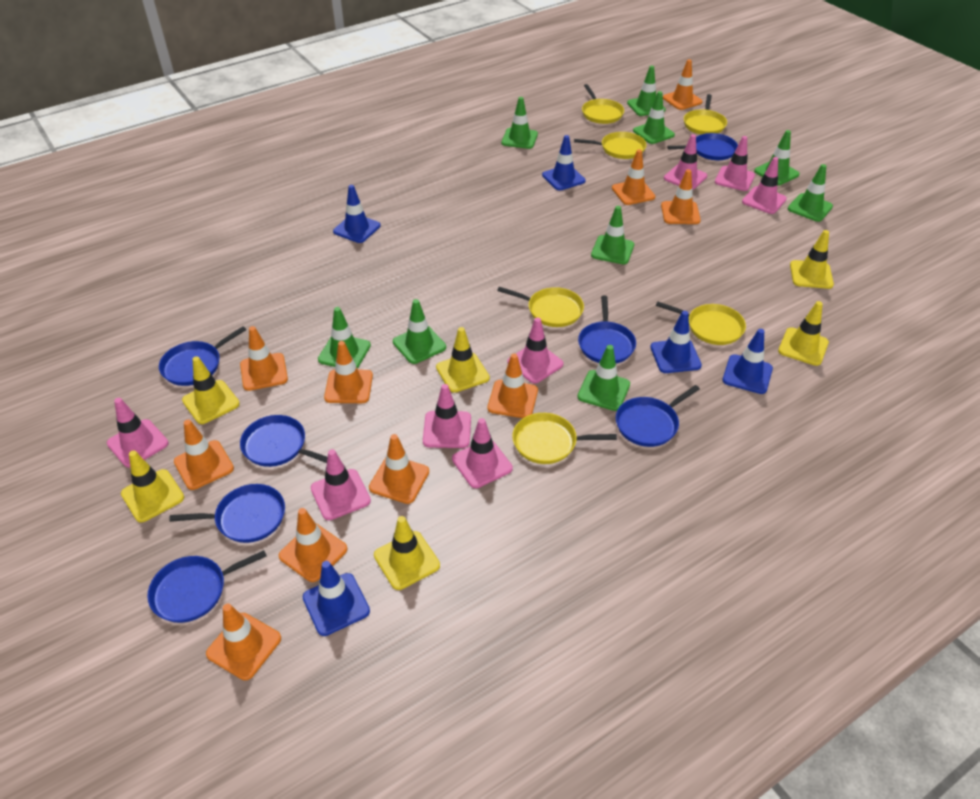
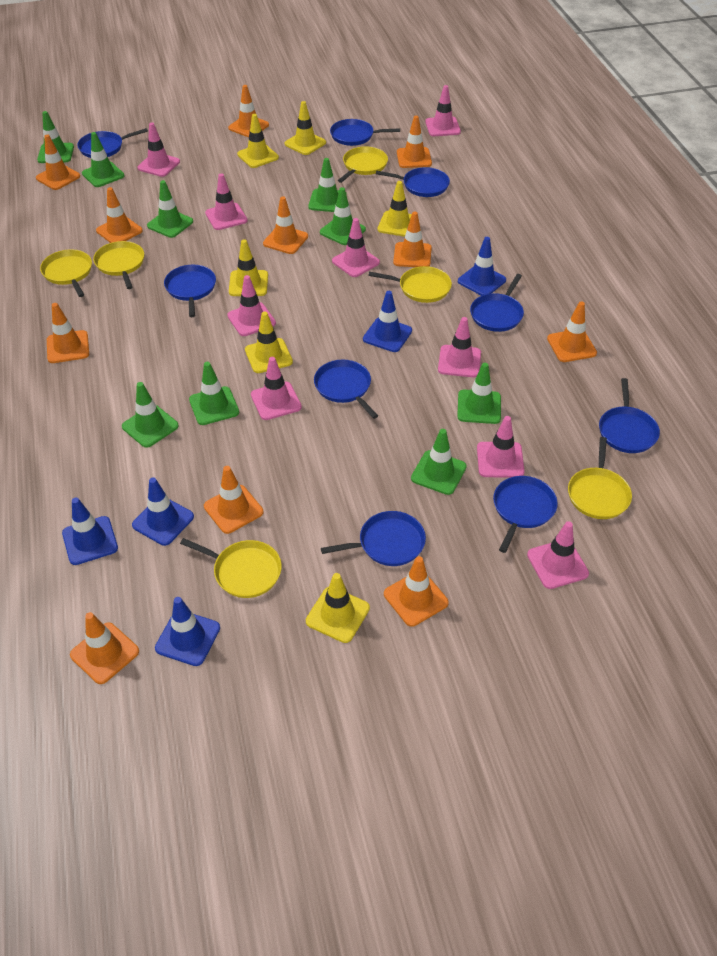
blue pan: [147,550,266,623] [159,326,246,386] [169,484,285,543] [240,415,327,467] [578,296,636,364] [616,385,700,447] [667,133,738,160] = 7 -> [77,128,148,158] [164,265,216,317] [314,360,378,419] [321,511,426,566] [330,119,400,146] [376,167,450,197] [470,274,524,332] [493,476,558,553] [599,378,660,453] = 9
orange traffic cone: [174,420,234,490] [206,604,281,680] [240,326,288,391] [279,508,347,582] [324,341,373,403] [369,434,429,504] [487,354,538,418] [612,149,655,205] [661,169,701,224] [663,59,703,110] = 10 -> [36,135,80,190] [47,303,89,363] [70,612,139,684] [96,187,143,243] [204,466,263,534] [228,85,269,137] [263,196,308,254] [384,556,449,627] [393,212,432,267] [397,116,432,168] [547,302,597,362] = 11
pink traffic cone: [107,398,169,468] [311,449,371,520] [423,384,471,448] [452,418,513,488] [507,317,563,384] [664,134,707,190] [715,136,755,191] [742,157,787,214] = 8 -> [137,122,180,177] [205,173,248,230] [227,275,276,336] [251,357,302,420] [332,218,380,277] [425,85,461,136] [438,317,481,377] [477,416,525,478] [527,521,589,589] = 9

